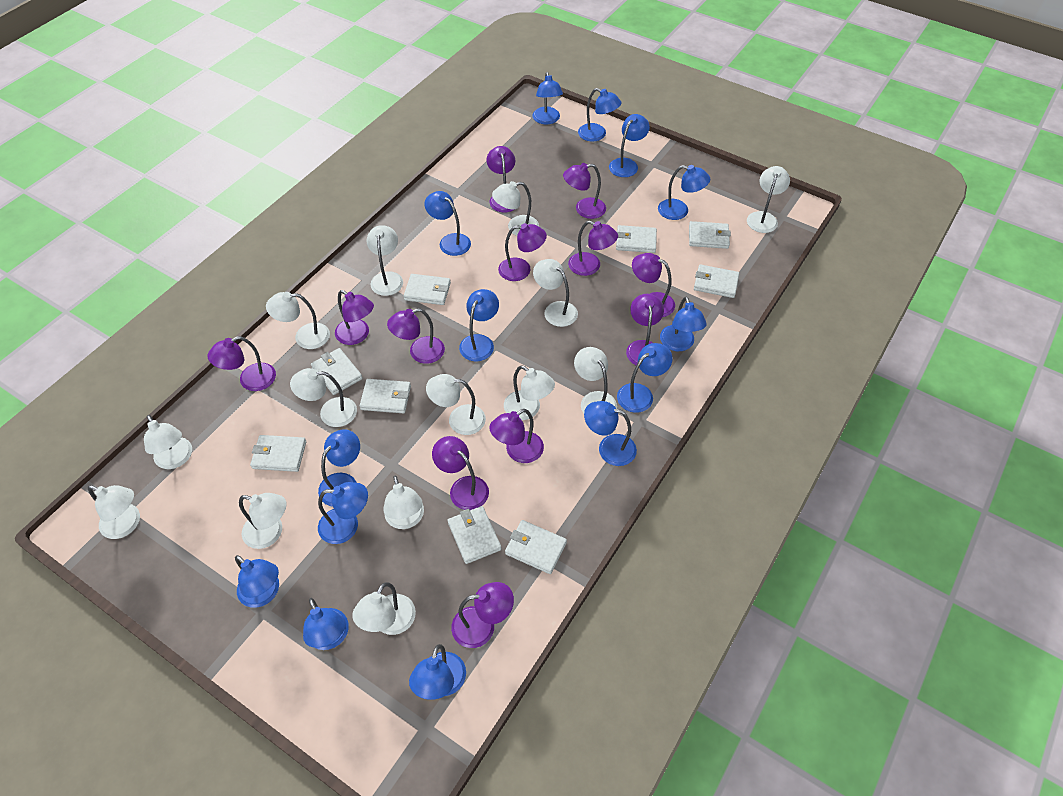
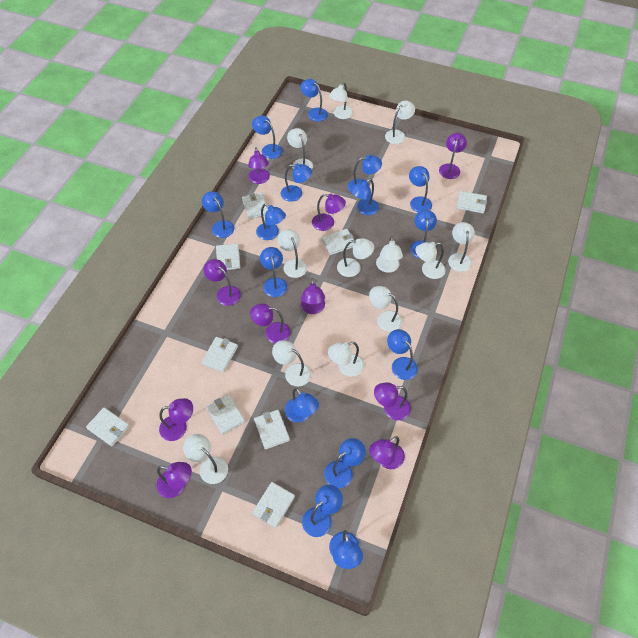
blue lamp: [235,555,279,608] [303,598,349,650] [318,429,360,507] [318,482,368,544] [409,644,466,700] [424,191,471,256] [459,289,499,361] [533,72,563,124] [578,88,622,142] [584,401,637,466] [609,114,650,177] [617,343,672,413] [658,165,710,220] [660,297,707,351] = 14 -> [202,191,234,238] [252,115,282,159] [256,204,286,240] [260,247,287,297] [281,163,312,202] [285,388,319,422] [300,79,328,122] [302,485,343,537] [324,438,366,488] [329,530,363,569] [348,155,382,192] [351,179,379,215] [387,329,418,380] [409,166,432,213] [410,210,437,258] = 15
purple lamp: [208,336,276,391] [335,290,374,345] [387,308,445,364] [432,436,489,510] [451,582,514,648] [487,146,515,212] [489,409,544,463] [498,223,547,281] [563,163,606,219] [568,221,618,276] [626,294,664,365] [632,253,675,317] = 12 -> [156,462,192,498] [159,398,193,441] [203,259,241,306] [248,147,270,184] [250,303,290,343] [301,278,325,314] [312,194,346,231] [369,436,405,469] [374,382,411,420] [439,133,467,179] = 10
white lamp: [88,485,140,539] [144,415,192,469] [239,493,286,549] [266,292,330,349] [290,368,357,427] [352,582,416,635] [367,225,403,296] [383,475,424,529] [426,374,486,435] [492,181,539,236] [504,365,555,420] [533,259,578,327] [574,347,617,413] [747,166,790,233] = 14 -> [183,434,228,484] [272,340,311,386] [277,229,307,278] [287,128,313,170] [328,342,364,377] [329,83,353,119] [337,238,374,277] [369,286,402,332] [376,236,403,273] [385,101,415,144] [415,242,446,279] [448,222,475,272] = 12

